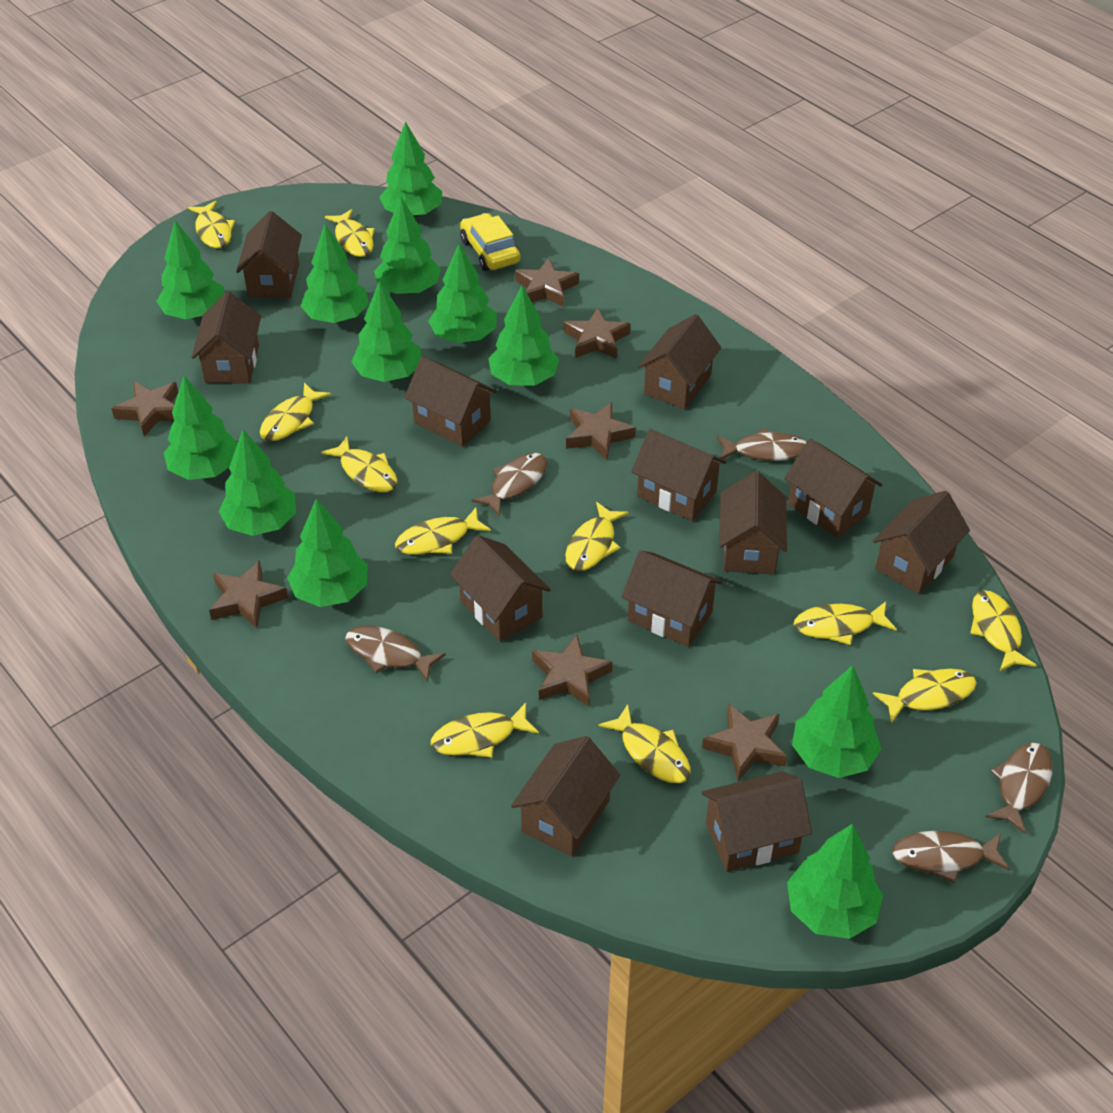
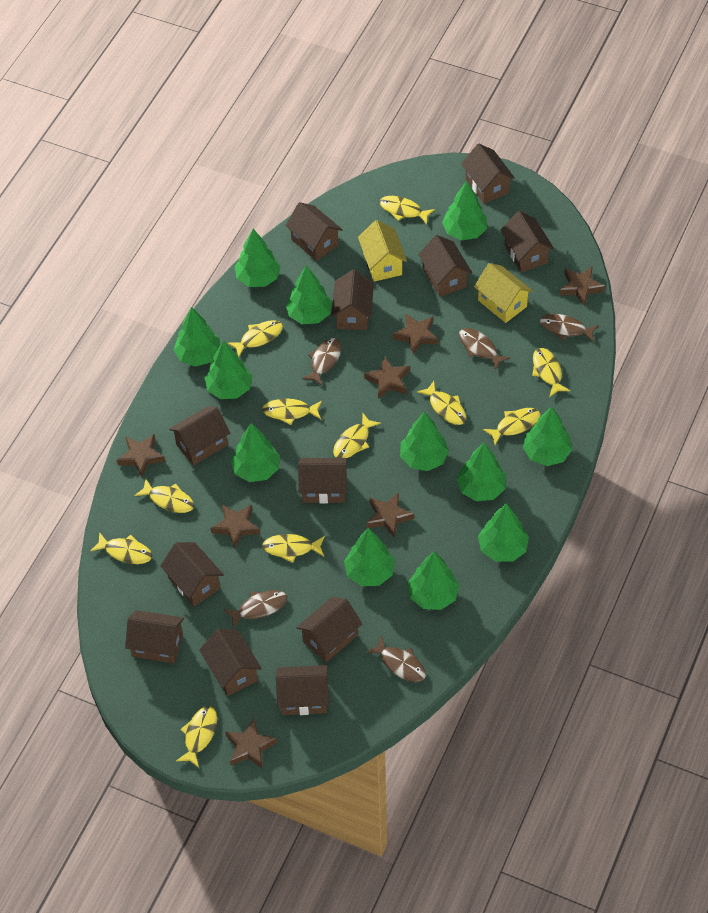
yellow car: [460,213,521,271] = 1 -> none = 0
yellow house: none = 0 -> [358,220,407,282] [474,263,533,323] = 2

